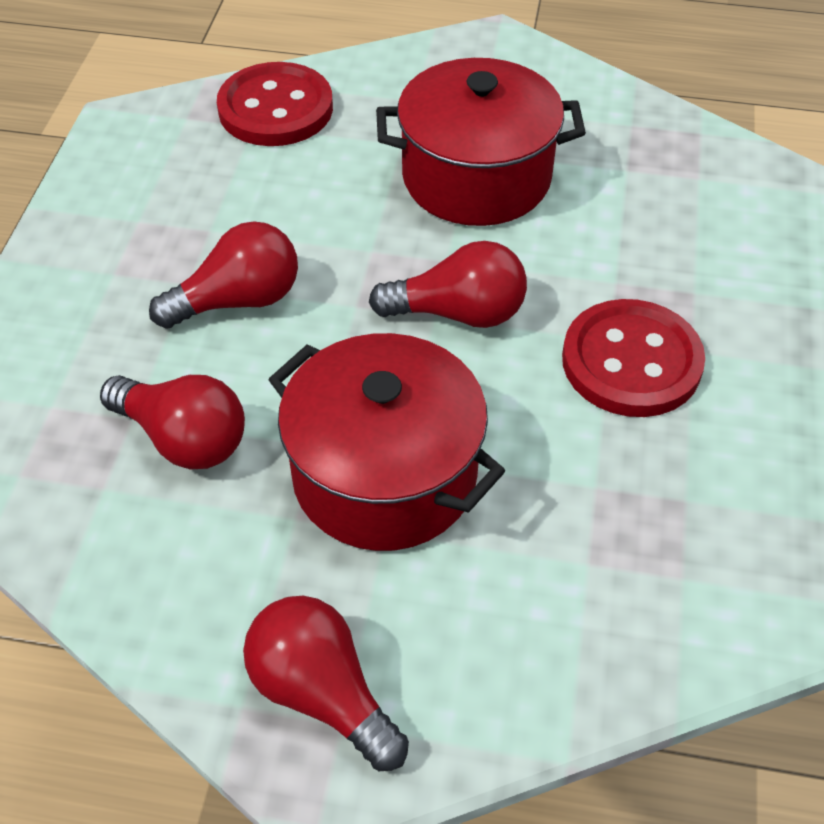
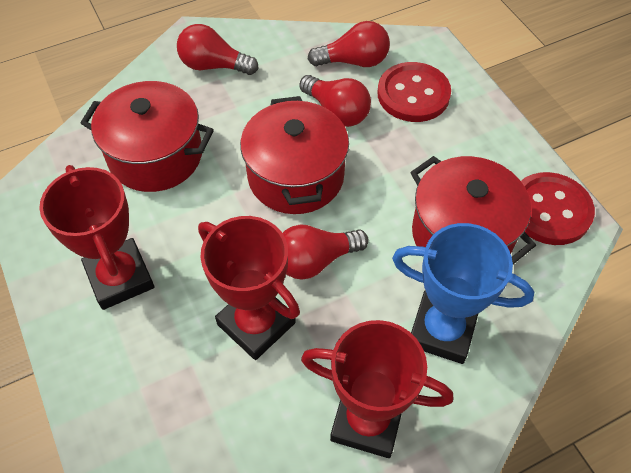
blue trophy: none = 0 -> [392,223,535,364] = 1
red pot: [268,333,505,551] [376,58,586,226] = 2 -> [81,81,214,192] [240,96,349,214] [410,156,536,264] = 3
red trophy: none = 0 -> [39,165,154,310] [198,216,300,360] [301,320,453,458] = 3

